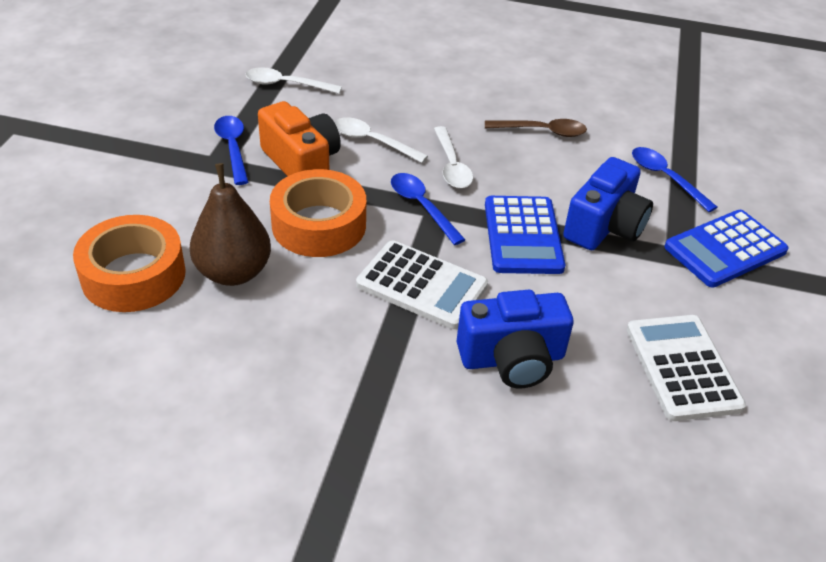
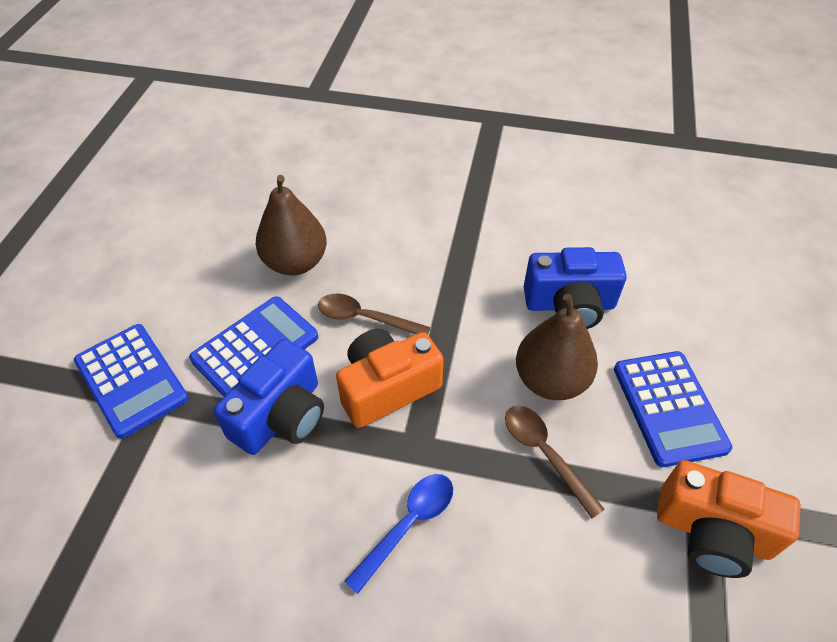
blue calculator: [485,196,565,274] [664,210,789,288] = 2 -> [74,324,189,439] [189,296,318,397] [614,351,732,467] = 3
blue spoon: [214,116,248,185] [391,173,465,245] [632,147,718,212] = 3 -> [345,474,453,594] = 1
brown pear: [189,163,271,286] = 1 -> [256,175,327,275] [516,294,598,400] = 2
brown spoon: [485,119,587,137] = 1 -> [318,294,431,335] [505,406,605,518] = 2
orange camera: [258,101,341,176] = 1 -> [336,329,444,428] [657,460,801,578] = 2
orange tape: [73,215,186,312] [270,169,366,257] = 2 -> none = 0
white calculator: [356,240,488,329] [626,315,746,421] = 2 -> none = 0
white spoon: [245,67,342,94] [334,117,428,163] [434,126,473,189] = 3 -> none = 0

